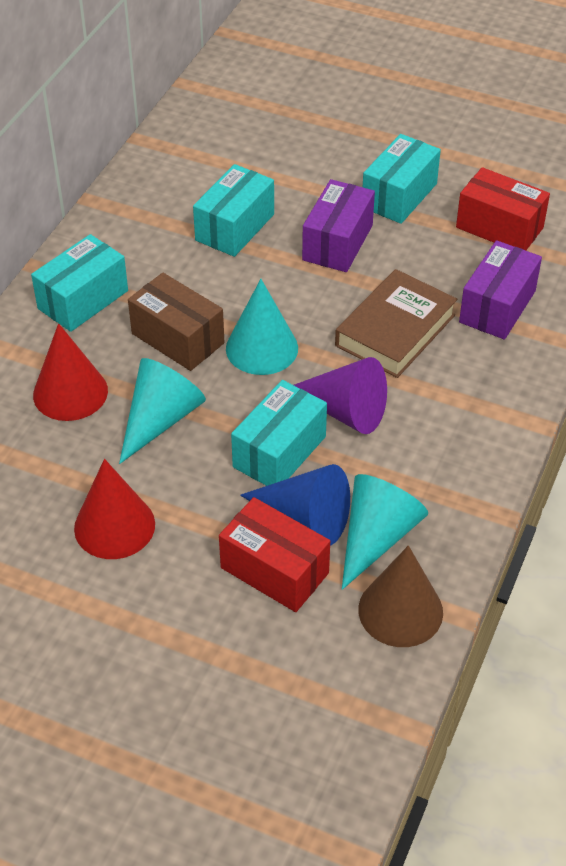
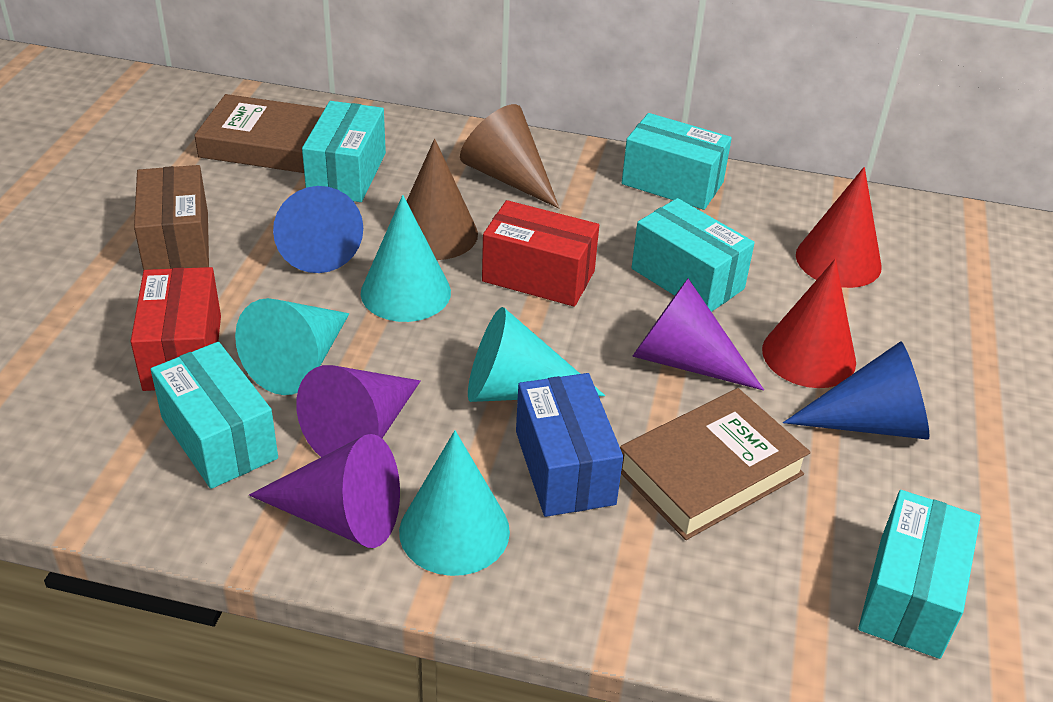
blue box: none = 0 -> [516,373,623,517] = 1
blue cone: [240,464,350,546] = 1 -> [273,186,363,273] [783,341,930,440] = 2
brown book: [335,269,457,378] = 1 -> [194,94,325,173] [620,388,811,540] = 2
brown cone: [358,545,443,647] = 1 -> [407,139,478,260] [460,104,559,209] = 2
purple box: [302,179,375,272] [459,240,542,340] = 2 -> none = 0
purple cone: [294,357,387,434] = 1 -> [249,434,400,548] [296,365,421,457] [632,278,764,391] = 3
turquoise box: [31,234,128,332] [193,164,274,257] [231,380,327,486] [363,134,441,224] = 4 -> [151,342,278,489] [302,101,386,202] [622,113,732,210] [632,198,755,312] [858,490,980,659] = 5
turquoise cone: [119,358,206,464] [226,279,298,375] [342,474,428,590] = 3 -> [235,298,349,395] [361,195,451,322] [399,430,510,576] [468,307,605,402] = 4

